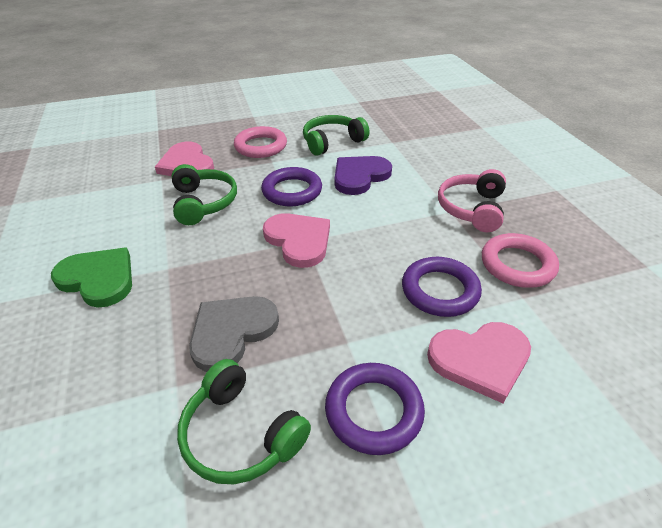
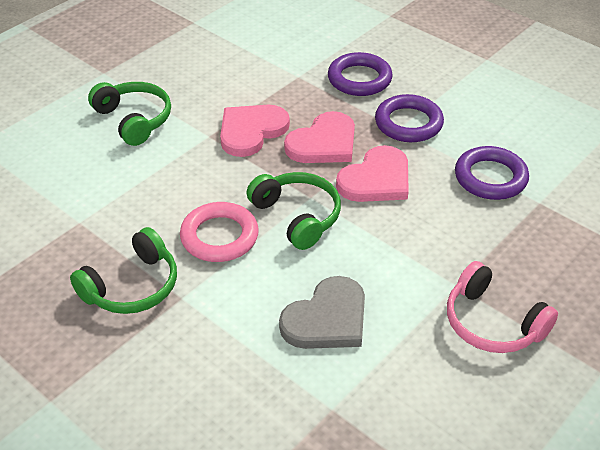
green heart: [51,248,132,308] = 1 -> none = 0
pink ring: [234,126,287,158] [482,233,559,288] = 2 -> [180,202,259,262] = 1
purple heart: [335,156,392,195] = 1 -> none = 0

